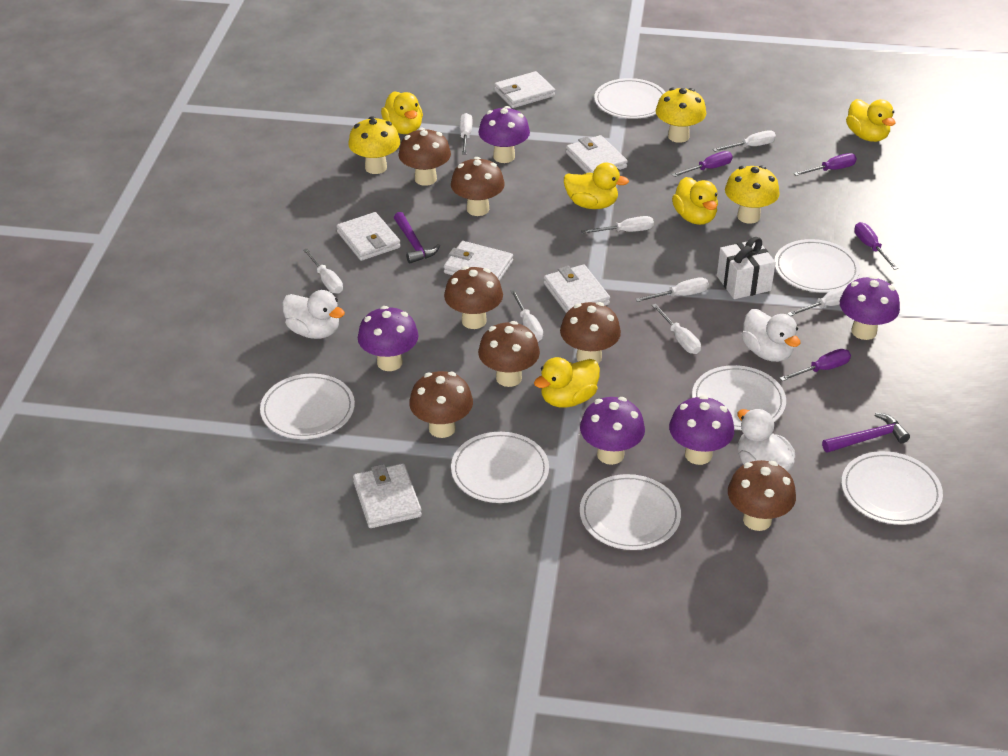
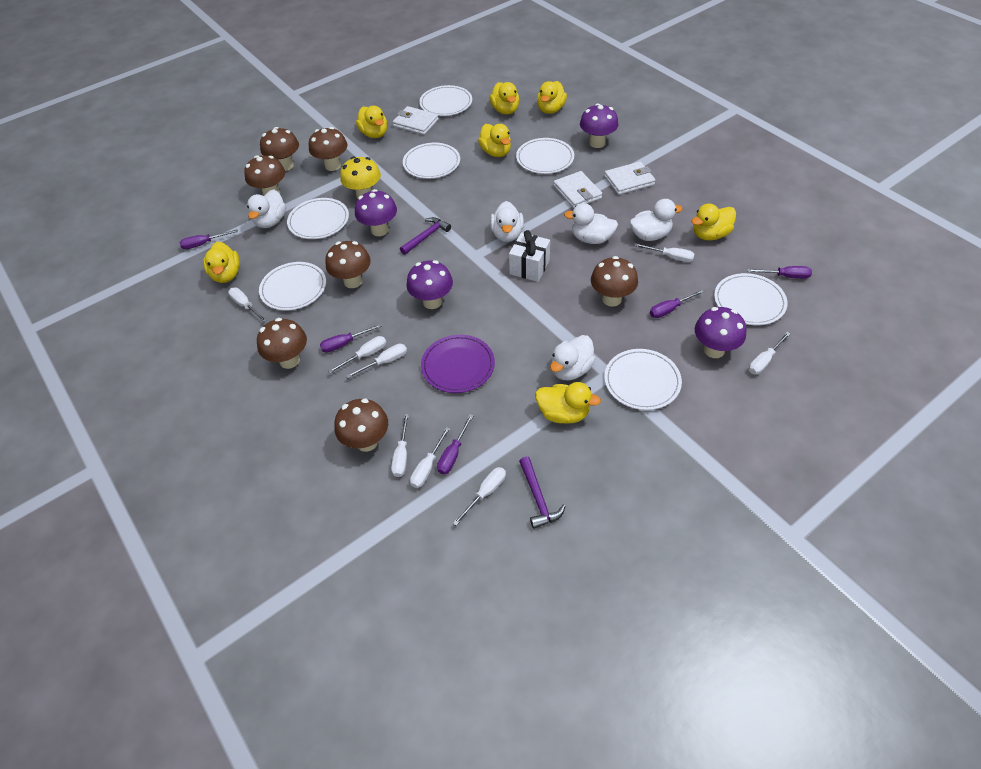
purple mushroom: [358,306,419,371] [478,106,530,163] [580,397,645,465] [669,395,734,465] [840,276,900,340] = 5 -> [355,189,397,236] [406,260,453,309] [580,103,619,148] [695,307,747,358] = 4
purple plate: none = 0 -> [421,335,495,393] = 1
purple screwdriver: [672,151,733,177] [780,349,851,381] [794,153,857,176] [854,222,898,270] = 4 -> [180,230,238,249] [320,324,382,353] [437,414,474,474] [650,289,705,318] [747,266,812,279] = 5
white duck: [282,290,345,339] [738,409,796,472] [742,309,800,362] = 3 -> [247,189,286,228] [490,201,524,242] [550,335,595,380] [564,203,618,244] [630,199,683,241] = 5
white wallet: [337,212,401,261] [353,463,422,528] [444,241,513,281] [494,71,555,108] [544,264,610,313] [566,135,628,173] = 6 -> [393,106,439,135] [554,171,602,208] [604,161,655,195] = 3
yellow duck: [381,91,423,134] [534,357,600,408] [564,163,629,209] [672,177,718,225] [846,99,895,142] = 5 -> [203,242,240,283] [356,106,387,138] [478,124,511,157] [489,82,519,115] [535,382,601,424] [537,81,567,114] [691,204,736,240] = 7
yellow mushroom: [348,116,400,174] [656,88,706,143] [725,166,780,224] = 3 -> [340,156,381,199] = 1

